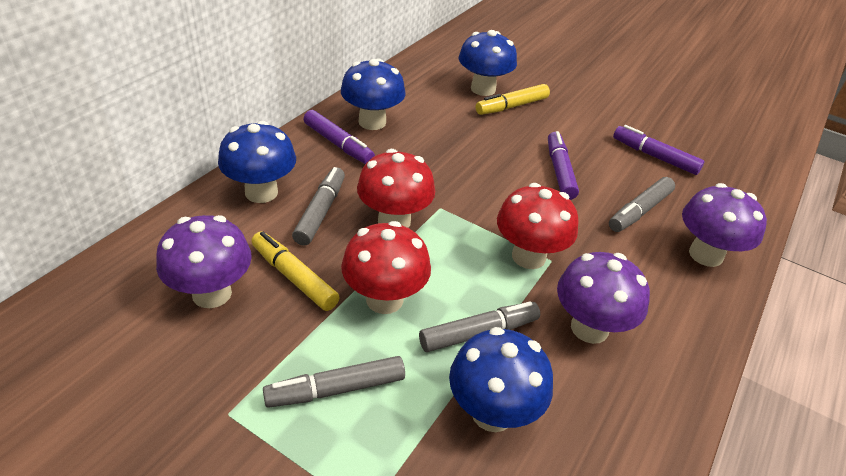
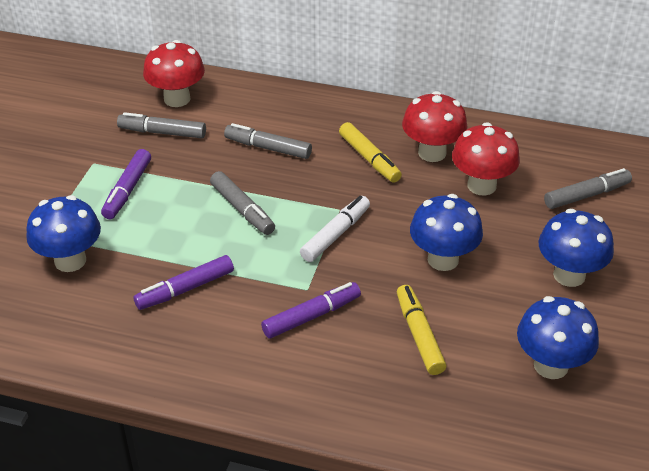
purple mushroom: [156,215,252,308] [557,252,650,344] [682,183,767,267] = 3 -> none = 0
white marker: none = 0 -> [300,196,370,262] = 1

